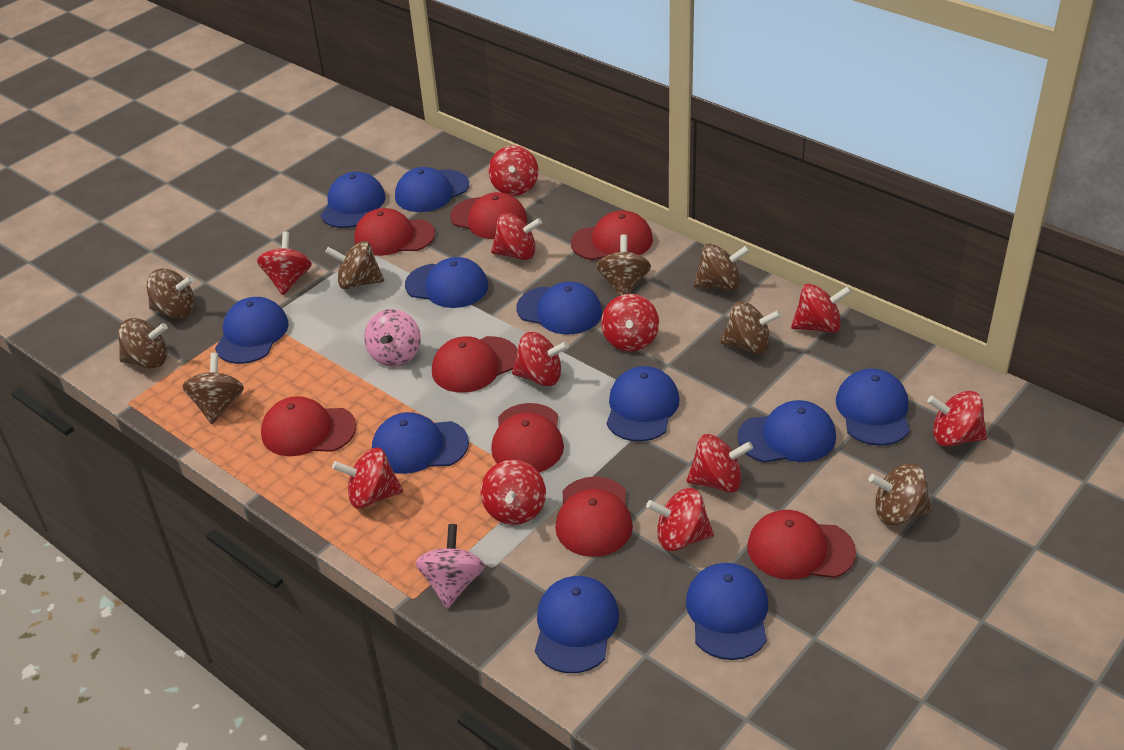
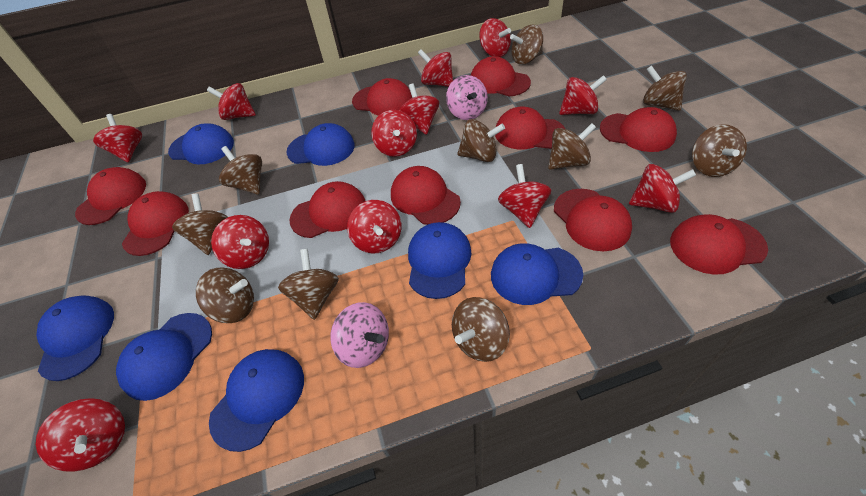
blue cap: [215,297,289,364] [321,172,386,228] [372,412,469,474] [395,167,469,212] [405,257,488,308] [516,282,602,334] [535,576,619,673] [606,366,680,442] [686,563,768,660] [737,400,836,463] [836,369,910,446] = 11 -> [36,295,114,381] [116,313,212,401] [168,123,234,164] [209,349,304,452] [286,123,355,166] [408,222,472,299] [491,243,583,305] = 7
brown spinning top: [118,318,168,369] [147,269,194,318] [182,353,244,424] [325,241,384,289] [596,234,651,296] [693,243,749,291] [720,301,781,355] [869,463,932,525] = 8 -> [172,193,228,255] [196,267,254,323] [219,146,262,195] [278,249,339,320] [452,297,510,362] [457,119,505,162] [510,25,543,65] [548,123,596,170] [643,65,687,111] [692,124,747,177] = 10
red cap: [261,396,356,456] [354,208,435,256] [432,336,518,393] [450,192,528,239] [491,403,564,472] [555,476,633,557] [571,210,653,260] [747,510,856,580] = 8 -> [75,167,146,225] [122,191,189,256] [289,181,365,238] [352,78,412,116] [391,166,461,225] [471,56,531,96] [495,106,565,149] [554,189,632,251] [600,107,677,152] [670,214,768,275] = 10
red spinning top: [257,232,312,295] [332,447,403,509] [480,460,546,525] [489,145,539,196] [491,213,542,260] [512,332,569,386] [601,294,659,352] [646,488,714,551] [686,434,753,493] [791,284,851,333] [927,391,987,446] = 11 -> [36,398,125,472] [93,114,142,162] [207,83,256,120] [211,215,269,269] [347,200,401,253] [371,110,417,157] [399,84,439,135] [418,49,453,87] [479,18,511,57] [498,164,551,228] [559,75,607,115] [629,164,696,213] = 12

